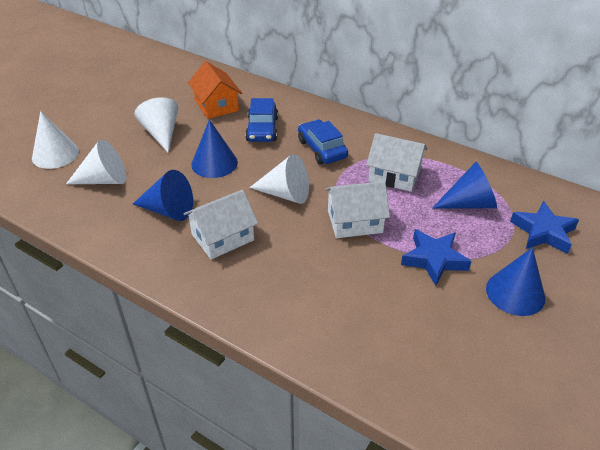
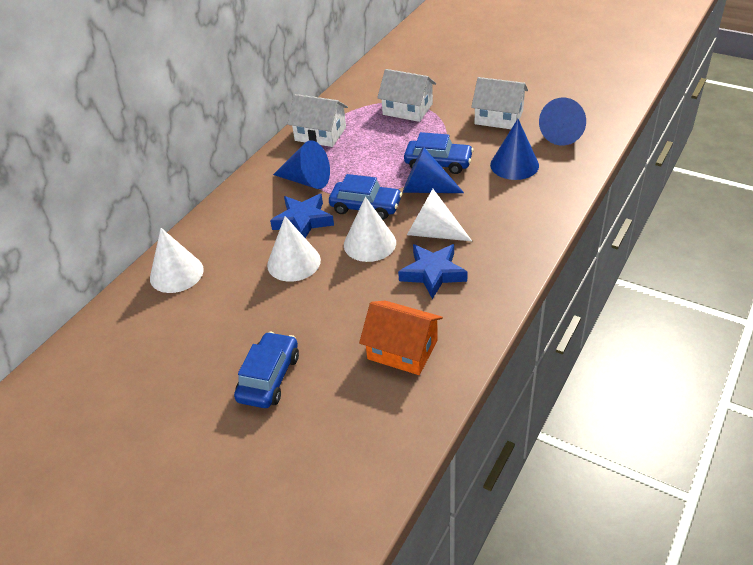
blue car: [245,98,278,142] [298,120,348,164] = 2 -> [234,332,299,408] [329,174,402,220] [404,132,474,174] = 3

